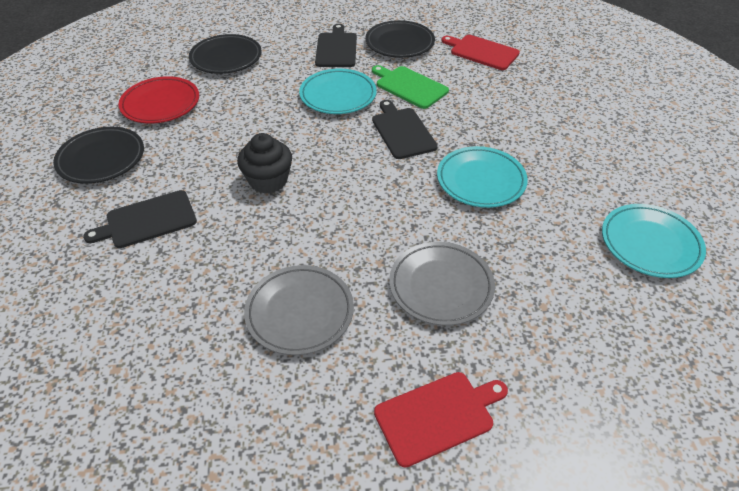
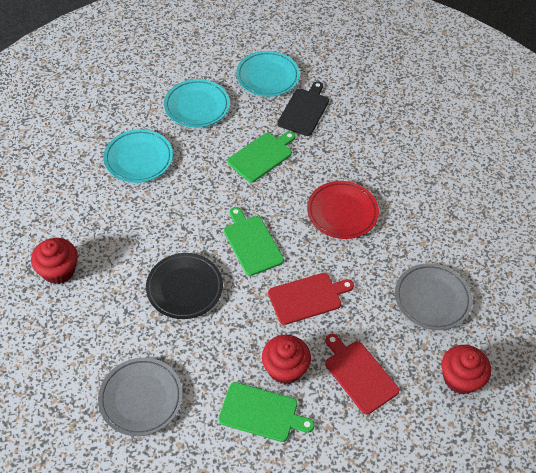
black cupcake: [237,133,292,194] = 1 -> none = 0
black cutting board: [83,190,197,248] [315,24,357,67] [372,100,438,159] = 3 -> [277,81,329,136] = 1
black plate: [53,127,144,184] [189,34,262,74] [365,20,435,58] = 3 -> [146,253,223,319] = 1
green cutting board: [372,65,449,109] = 1 -> [219,382,315,442] [224,207,284,276] [227,131,295,183] = 3
red cupcake: none = 0 -> [31,238,78,284] [262,335,311,384] [442,345,491,394] = 3

